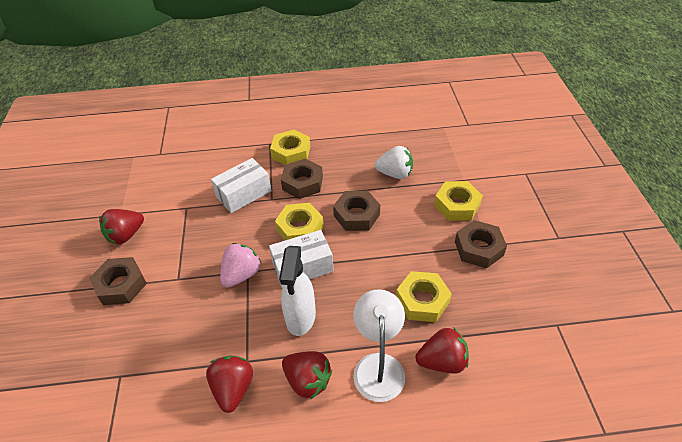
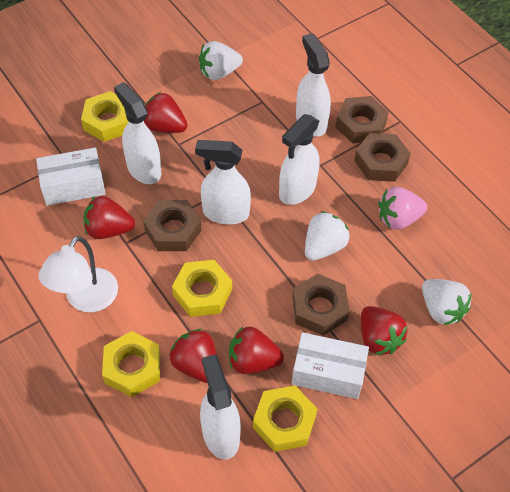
red strawberry: [99,209,144,244] [206,356,253,413] [282,351,332,400] [415,327,469,374] = 4 -> [83,196,135,239] [144,92,188,133] [169,329,217,383] [229,326,284,374] [361,306,407,355] = 5
white spray bottle: [279,246,316,336] = 1 -> [114,82,161,184] [195,140,251,225] [200,354,241,460] [279,114,320,205] [296,33,331,137] = 5
white strawberry: [374,146,413,179] = 1 -> [199,41,243,80] [305,211,349,261] [422,279,472,326] = 3

